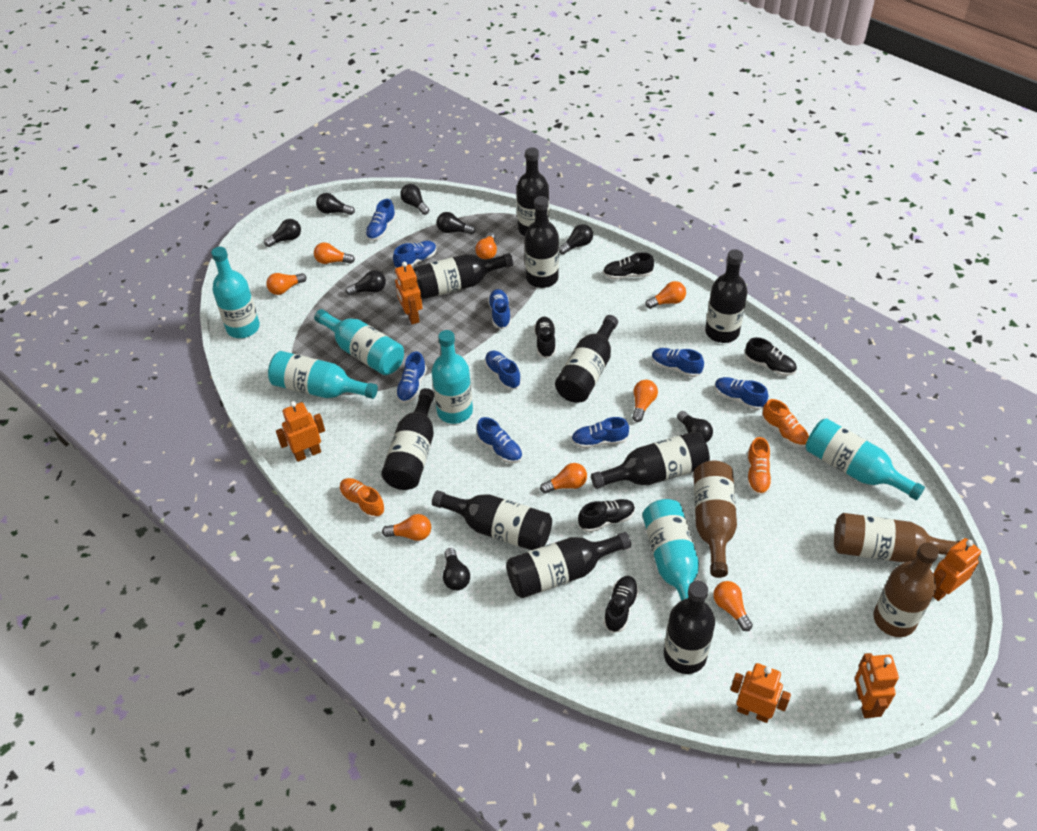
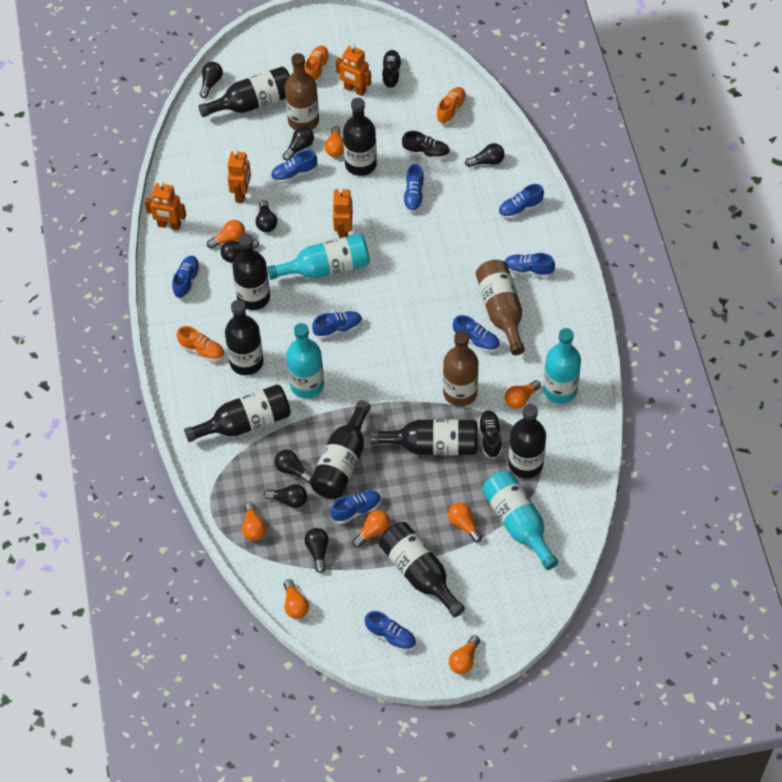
black bottle: [381,388,434,490] [413,253,513,299] [432,490,552,550] [506,532,631,598] [517,147,549,236] [525,196,559,288] [555,315,618,403] [591,431,710,489] [664,581,715,674] [705,249,748,343] = 10 -> [184,385,291,442] [198,67,290,117] [225,300,264,375] [233,234,270,310] [310,400,371,499] [343,98,377,176] [370,419,477,455] [379,522,465,618] [508,404,546,478] = 9
black shoe: [534,317,556,359] [578,499,635,533] [603,252,654,280] [603,576,639,633] [745,337,797,376] = 5 -> [382,50,401,89] [402,131,450,160] [478,410,502,459] = 3
orange robot: [276,401,325,462] [395,262,422,324] [731,663,791,723] [855,653,899,718] [933,538,981,601] = 5 -> [144,182,186,230] [227,150,251,203] [332,188,353,238] [336,44,371,96] = 4
turquoise bottle: [211,247,260,338] [268,351,378,399] [314,309,404,375] [432,330,473,424] [642,499,699,601] [806,418,925,501] = 6 -> [267,234,370,280] [286,323,324,398] [482,471,558,570] [543,328,581,404] = 4

